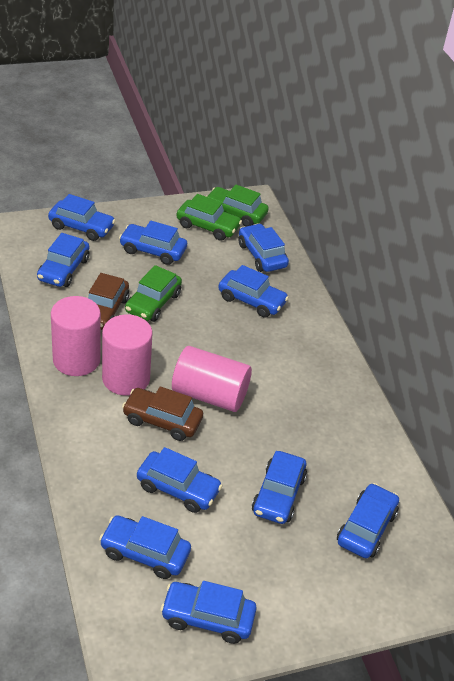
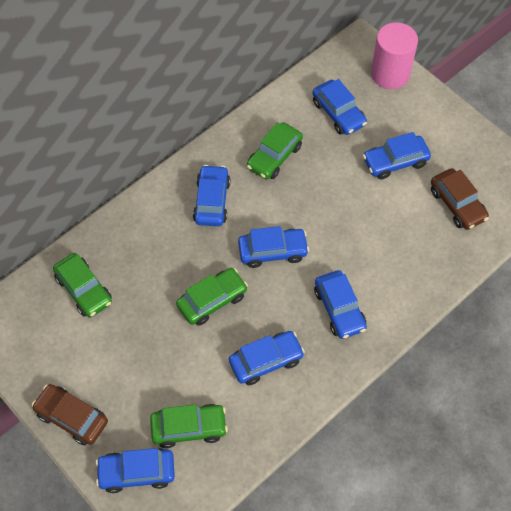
blue car: [37,233,90,287] [48,194,116,241] [99,516,191,579] [119,221,187,265] [137,447,223,513] [160,581,257,644] [218,265,289,318] [238,223,289,272] [252,451,307,524] [337,483,399,558] = 10 -> [96,448,175,493] [193,165,230,226] [229,331,305,385] [238,226,309,268] [312,79,367,135] [314,270,367,339] [363,132,431,179] = 7
green car: [125,265,182,322] [176,194,242,241] [206,185,269,227] = 3 -> [53,253,112,318] [150,404,228,448] [176,268,248,326] [247,122,303,180] = 4
pink cylinder: [51,296,101,376] [102,314,153,396] [172,346,252,412] = 3 -> [371,22,418,89] = 1

